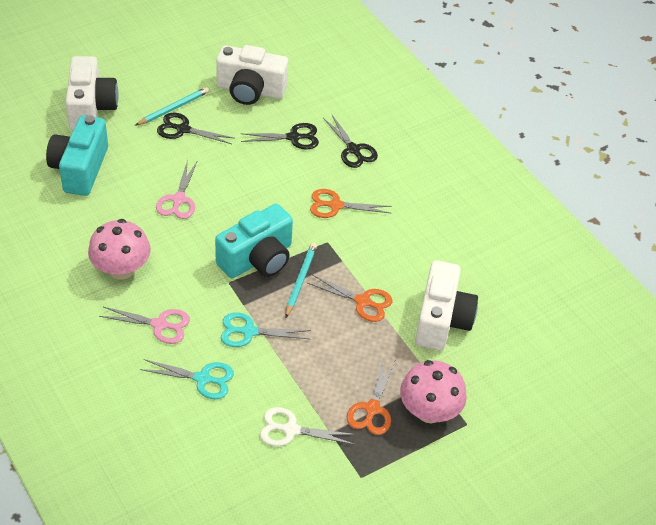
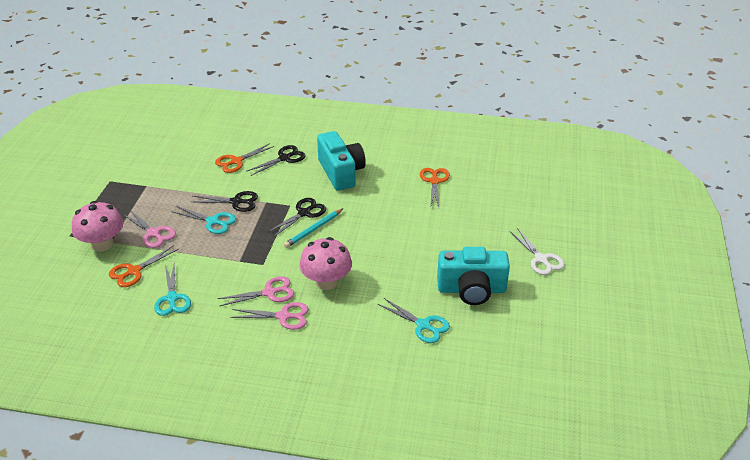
pink scissors: [99,307,190,344] [156,160,198,219] = 2 -> [122,209,176,248] [217,276,294,306] [230,302,309,330] = 3
turquoise pencil: [135,87,209,126] [285,243,317,318] = 2 -> [284,209,343,248] = 1
turquoise scissors: [140,359,234,399] [221,312,311,347] = 2 -> [154,264,191,316] [171,206,236,234] [378,298,450,343] = 3
white camera: [65,56,119,130] [216,45,288,105] [415,260,478,351] = 3 -> none = 0

